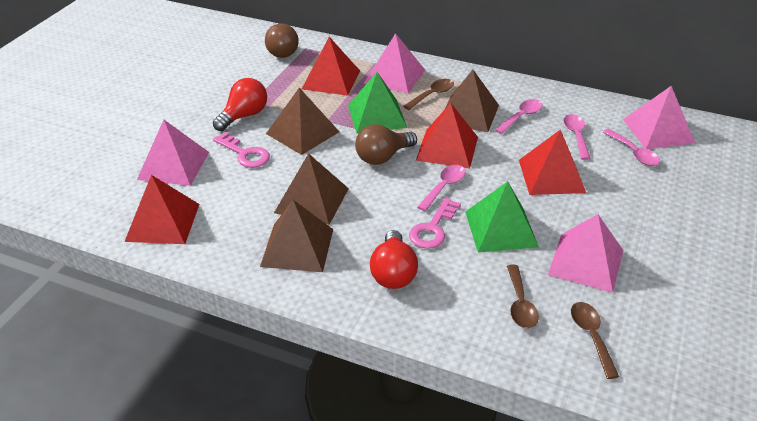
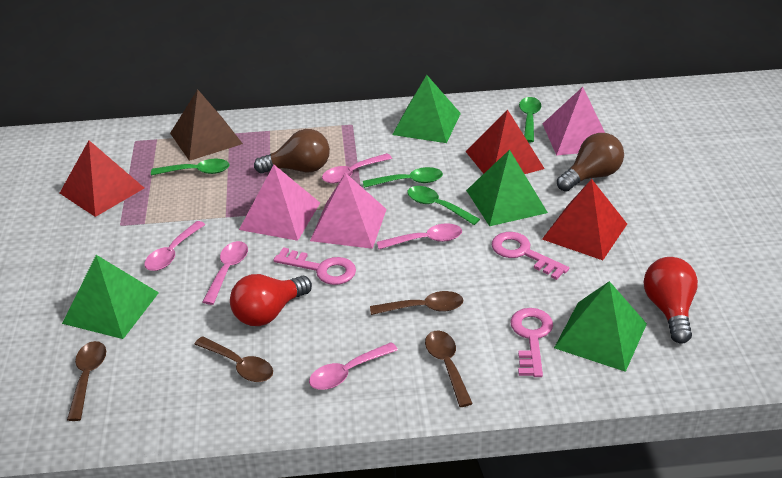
brown pyramid: [260,200,333,272] [266,88,339,155] [274,153,349,225] [444,70,499,132] = 4 -> [170,89,243,161] = 1
brown spoon: [403,79,454,110] [507,265,539,329] [571,302,619,379] = 3 -> [67,341,106,421] [194,336,273,382] [370,291,464,315] [425,330,473,407] = 4
green pyramid: [348,72,407,134] [465,181,539,253] = 2 -> [62,255,159,339] [392,75,461,143] [466,150,548,226] [554,281,647,372] = 4
green spoon: none = 0 -> [151,159,230,175] [363,167,443,188] [407,186,480,225] [519,97,541,142] = 4
pink key: [213,132,270,168] [409,198,461,249] = 2 -> [273,247,356,285] [491,232,569,280] [510,308,553,377] = 3
pink pyramid: [137,120,209,186] [364,33,425,93] [548,214,623,293] [623,86,695,149] = 4 -> [239,165,320,241] [310,173,387,249] [543,87,605,156] = 3
pink spoon: [417,165,465,211] [495,99,543,134] [563,114,591,160] [603,129,660,166] = 4 -> [144,221,205,271] [203,241,248,305] [309,342,398,390] [322,153,392,184] [377,223,462,249] = 5
red pyramid: [124,175,199,244] [302,37,360,96] [416,103,478,169] [519,130,586,195] = 4 -> [60,140,144,217] [466,109,545,174] [542,179,627,260] = 3

